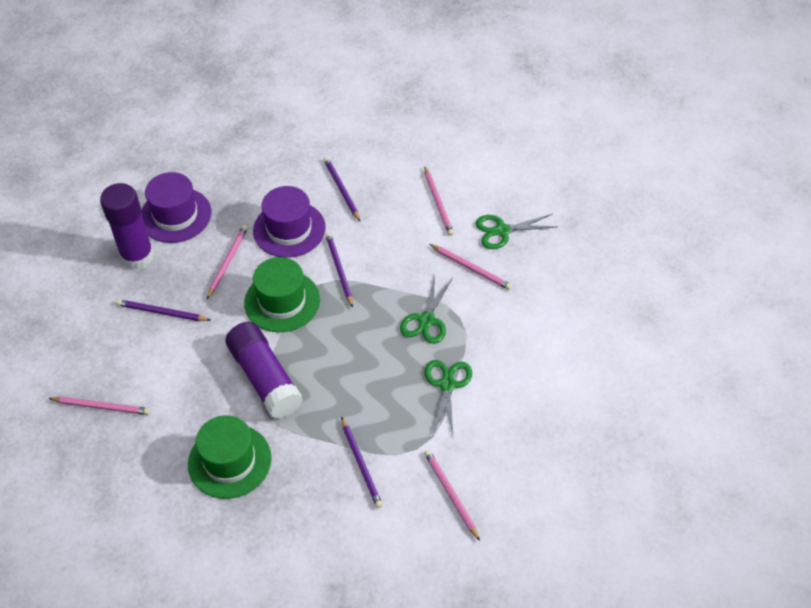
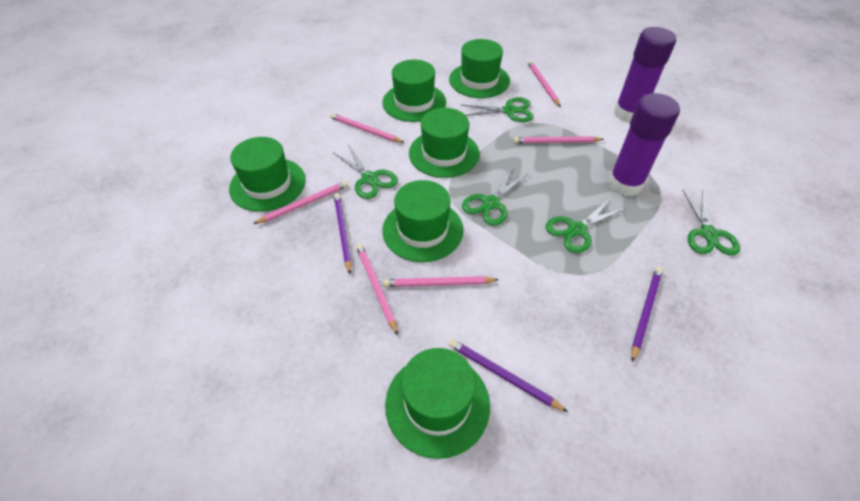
green hat: [188,415,272,499] [244,257,320,332] = 2 -> [229,137,306,212] [382,60,446,122] [382,180,464,262] [385,348,490,459] [409,108,480,178] [449,39,510,98] = 6
green scissors: [400,274,453,344] [425,360,472,438] [475,214,556,249] = 3 -> [334,145,398,199] [462,97,534,122] [462,168,529,226] [546,198,627,253] [682,189,740,255] = 5
pink pencil: [48,397,150,415] [207,225,248,299] [424,450,480,541] [425,167,454,236] [430,244,512,290] = 5 -> [253,181,348,224] [330,113,405,143] [356,244,398,335] [383,276,499,287] [514,136,604,143] [528,60,561,107] = 6
purple hat: [141,172,211,243] [253,186,326,258] = 2 -> none = 0
purple pencil: [117,299,211,321] [324,157,360,221] [325,232,353,308] [341,417,383,508] = 4 -> [334,193,352,274] [449,339,568,412] [631,267,663,362] = 3

